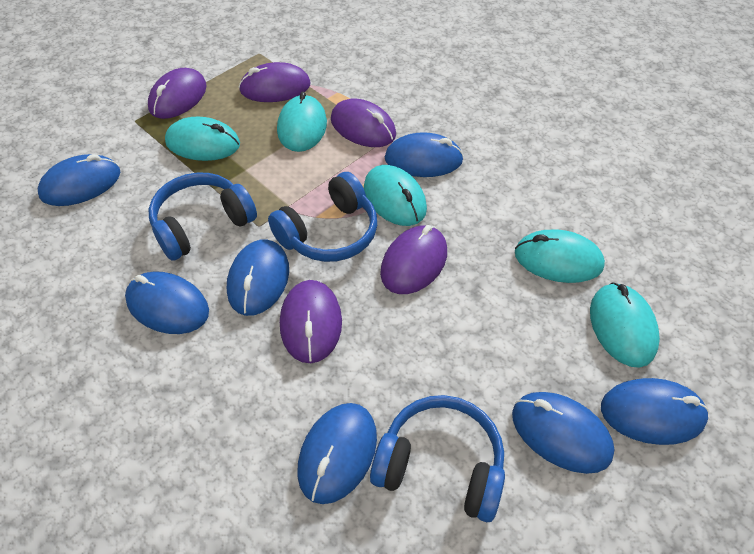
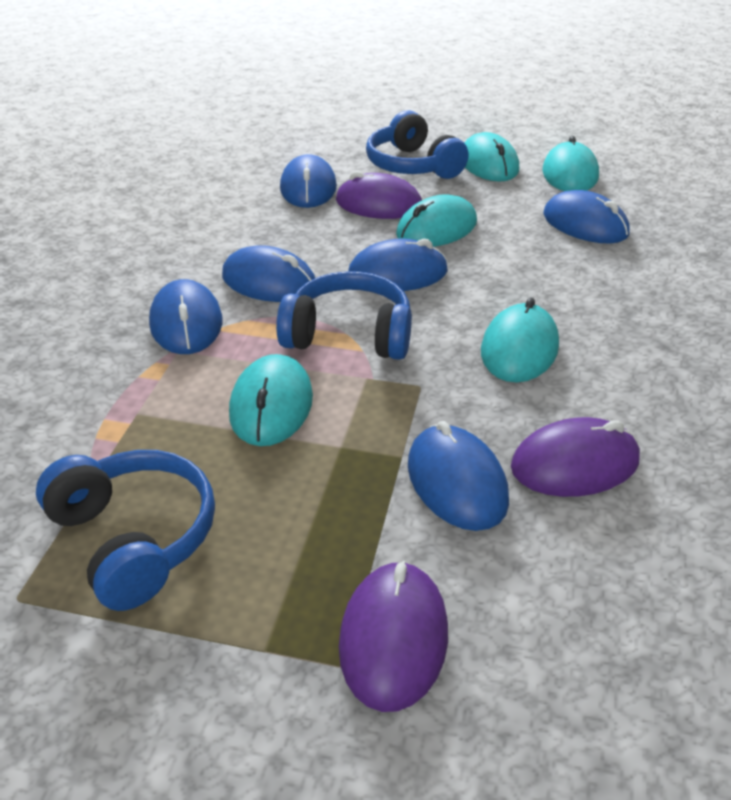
blue mouse: [38,154,120,206] [125,271,209,334] [227,239,289,316] [297,403,377,504] [385,132,464,177] [512,392,614,474] [601,378,709,445] = 7 -> [149,279,222,354] [222,245,315,302] [280,154,337,208] [348,238,448,291] [408,421,509,531] [543,190,629,244] = 6
purple mouse: [148,68,207,119] [239,62,311,102] [280,280,342,363] [331,99,396,147] [380,225,447,294] = 5 -> [336,171,422,219] [339,561,448,712] [511,417,640,497] = 3

